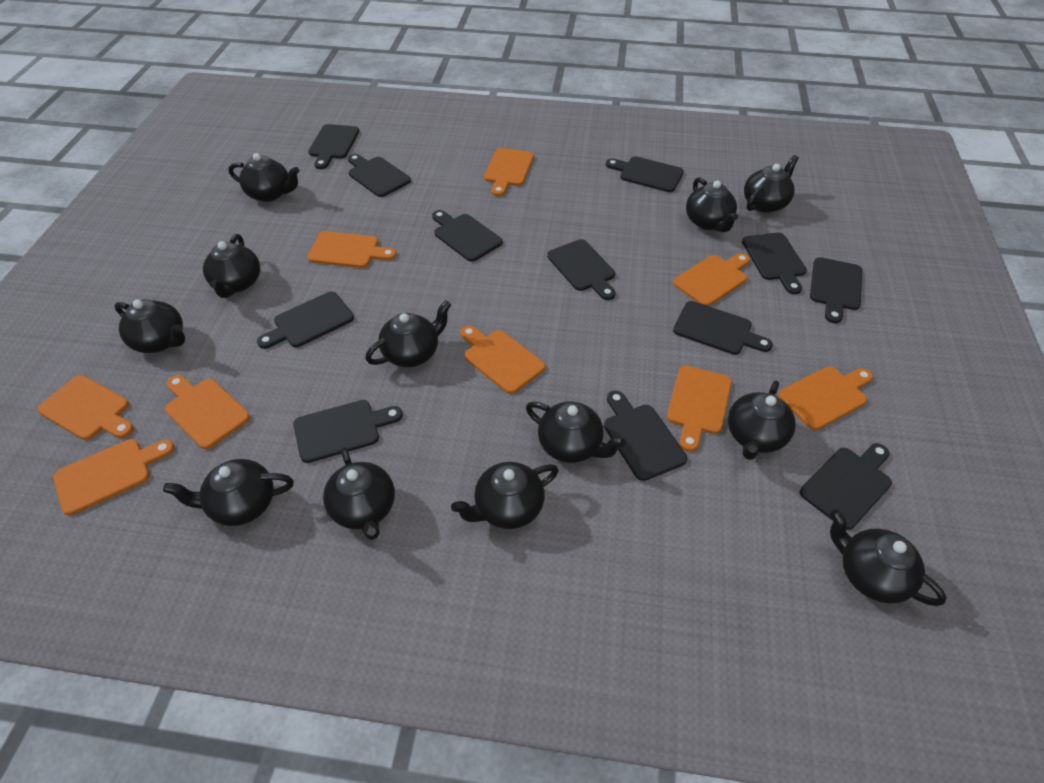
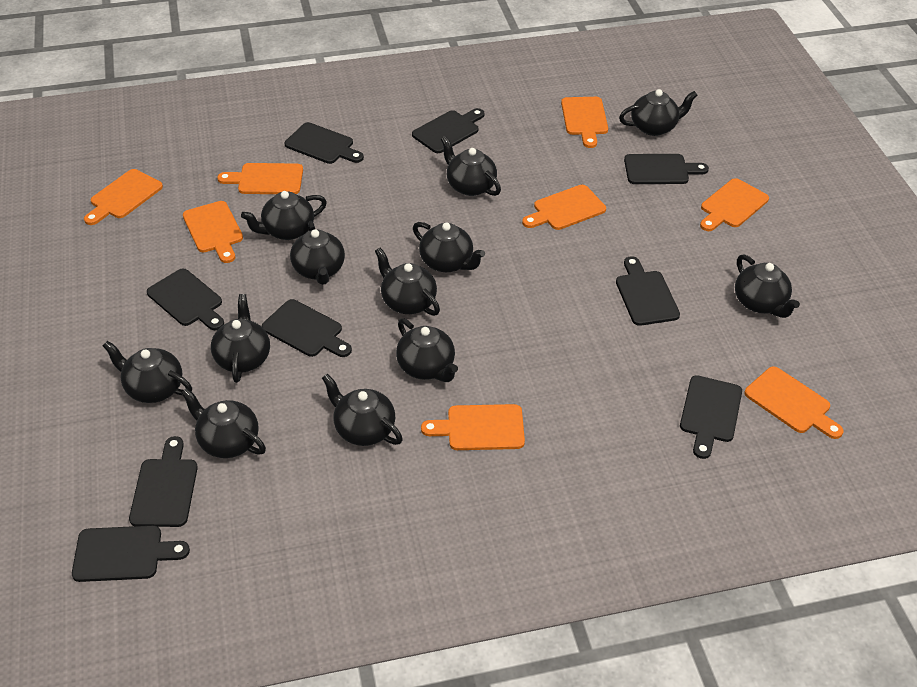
black cutting board: [257,292,354,349] [293,400,403,463] [308,124,359,169] [348,154,411,197] [432,210,503,262] [547,239,616,300] [604,390,687,481] [606,156,684,192] [673,301,773,355] [742,232,807,294] [800,443,892,530] [810,257,862,323] = 12 -> [72,526,190,582] [129,436,198,527] [147,269,224,330] [262,299,352,357] [285,122,364,164] [412,108,485,153] [616,256,680,326] [624,154,709,184] [680,375,742,459] = 9
orange cutting board: [37,375,134,440] [53,439,175,516] [165,375,250,449] [307,231,397,268] [460,325,545,394] [484,148,534,196] [667,365,732,452] [673,253,750,306] [778,366,873,430] = 9 -> [84,169,163,225] [183,201,243,263] [217,163,303,194] [421,404,525,450] [522,185,606,230] [561,97,608,148] [700,178,769,231] [745,366,843,439] = 8

